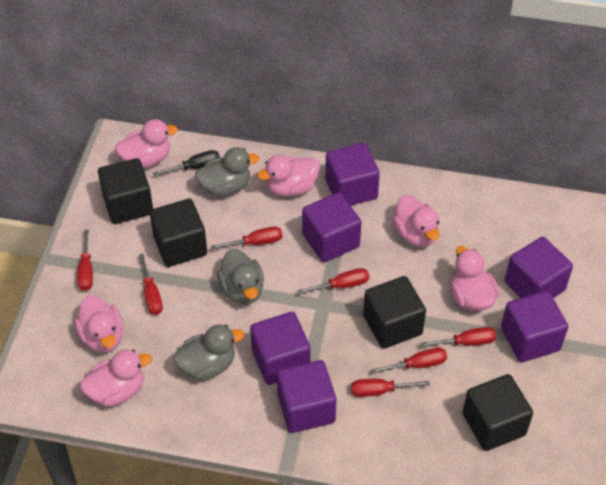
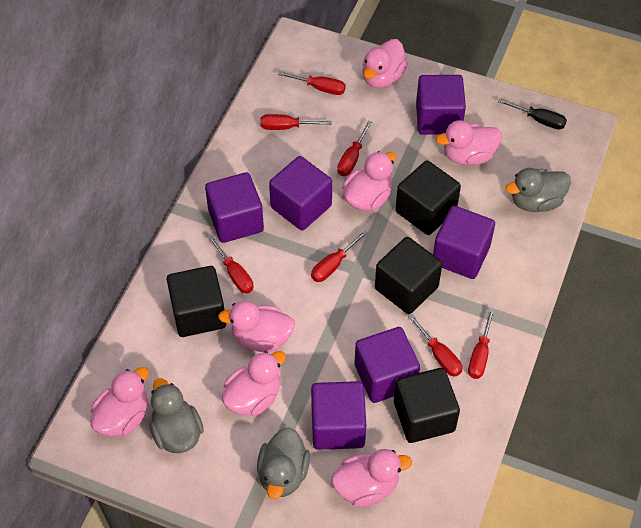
pink duck: [74,296,123,353] [80,350,152,407] [115,119,178,168] [257,155,320,197] [392,195,440,247] [451,246,499,311] = 6 -> [90,367,149,437] [218,301,295,352] [222,351,286,416] [332,449,412,507] [342,151,396,211] [362,39,408,88] [436,120,502,165] = 7

